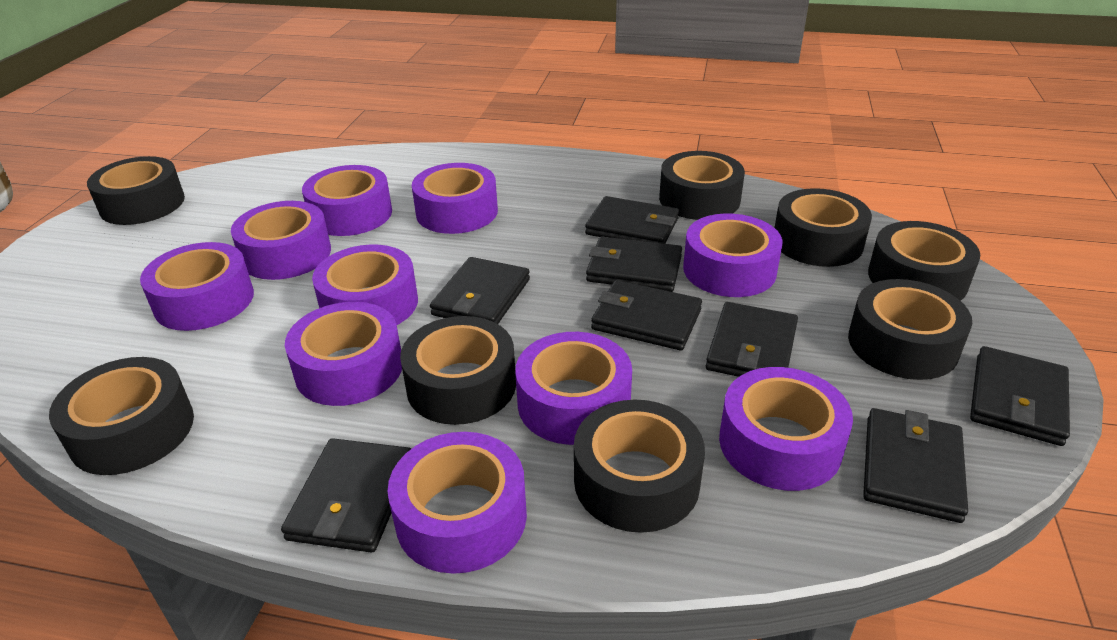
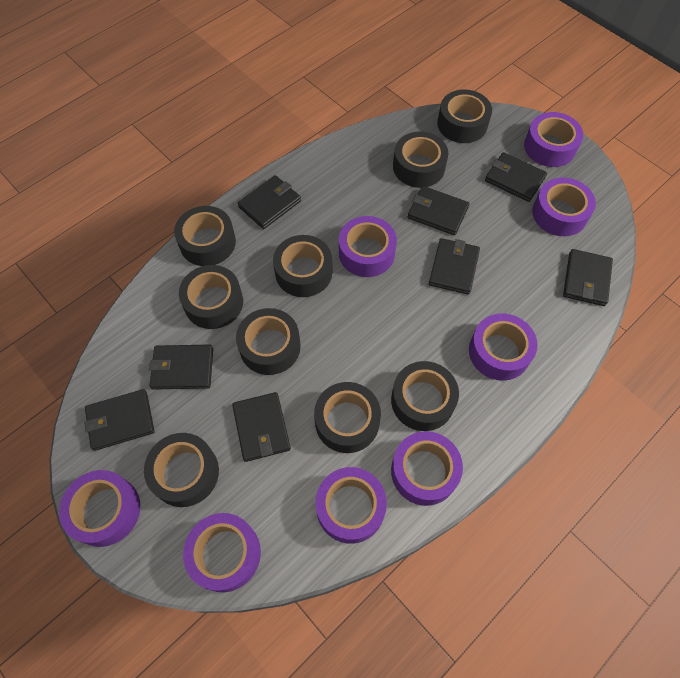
black tape: [49,357,194,475] [87,156,185,225] [400,316,516,425] [574,400,705,533] [659,151,745,220] [775,188,872,267] [848,279,972,380] [868,221,980,301] = 8 -> [144,433,219,507] [174,206,236,266] [179,265,243,329] [236,308,301,375] [273,235,332,297] [314,382,381,453] [391,361,459,431] [393,132,448,188] [437,89,492,143] = 9
purple tape: [140,242,254,331] [231,201,331,280] [285,302,402,406] [302,165,392,236] [312,245,418,325] [388,432,527,574] [412,163,498,234] [515,332,632,445] [683,214,783,297] [719,367,853,491] = 10 -> [59,470,140,547] [183,513,261,593] [316,467,387,544] [339,216,397,277] [391,431,463,506] [469,313,538,381] [524,112,583,167] [532,177,596,236] = 8

